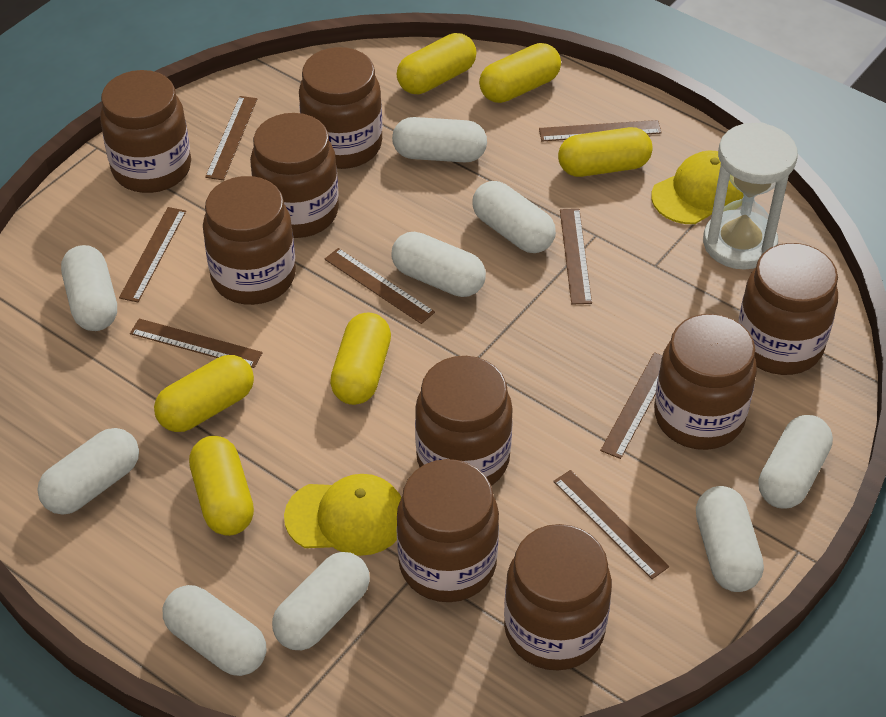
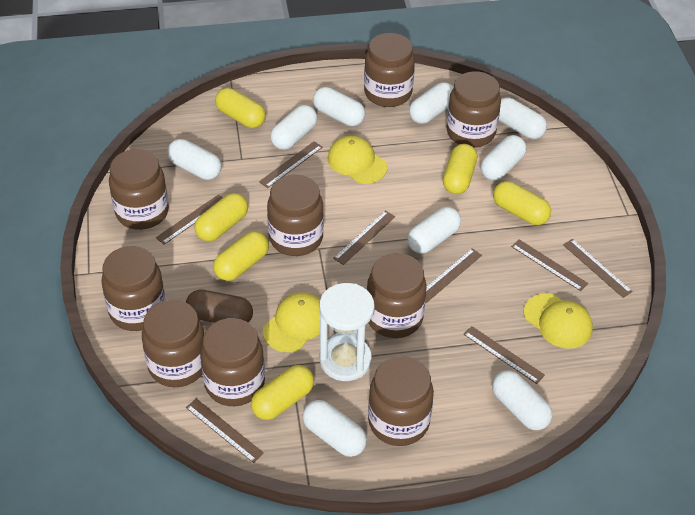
brown capsule: none = 0 -> [186,290,253,323] = 1
yellow cap: [284,474,401,556] [651,151,744,224] = 2 -> [263,293,320,352] [327,135,388,184] [524,293,593,349] = 3

